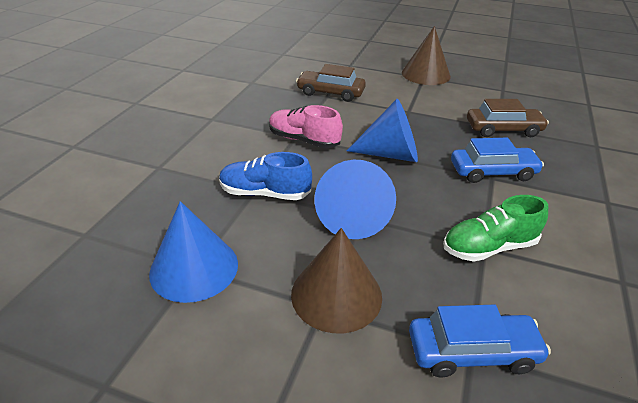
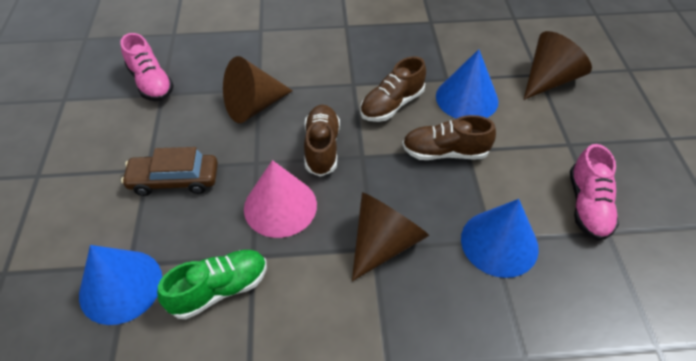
blue car: [409,305,551,378] [451,138,544,183] = 2 -> none = 0
blue shoe: [219,152,312,200] = 1 -> none = 0
brown car: [296,64,366,102] [467,99,549,137] = 2 -> [121,147,218,196] = 1
brown cone: [291,228,382,333] [402,26,451,85] = 2 -> [223,56,293,123] [352,192,429,281] [524,31,592,100] = 3
brown shoe: none = 0 -> [304,105,340,177] [360,56,426,122] [402,115,496,160] = 3
pink cone: none = 0 -> [244,160,317,238] = 1
pink shoe: [269,105,343,148] = 1 -> [120,33,174,101] [570,144,619,241] = 2

